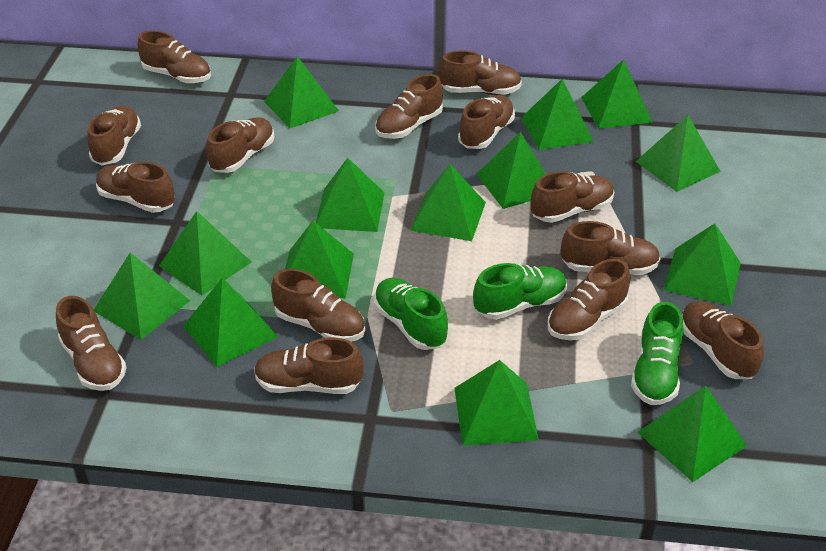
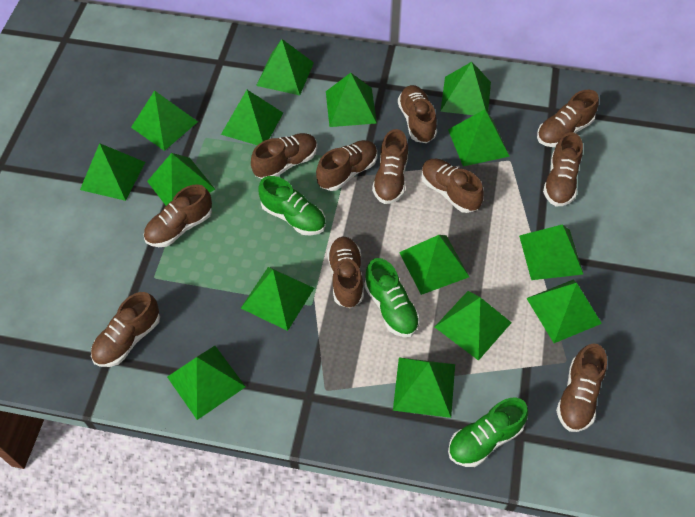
brown shoe: [56,296,127,391] [87,106,141,165] [96,162,175,213] [138,31,211,83] [206,117,274,173] [254,337,364,394] [271,269,365,342] [375,74,443,139] [439,50,522,95] [458,95,515,149] [531,171,614,223] [548,259,630,340] [561,221,661,275] [682,301,764,379] = 14 -> [91,292,160,367] [144,184,212,247] [251,133,317,179] [316,140,377,191] [327,237,364,308] [372,129,408,204] [398,85,437,143] [421,159,484,213] [537,90,599,147] [543,132,583,206] [556,344,607,432] = 11
green pyramid: [94,253,190,340] [159,211,251,296] [183,278,278,367] [264,56,339,128] [285,221,354,298] [316,158,385,232] [410,164,486,241] [454,360,539,445] [477,132,546,209] [521,79,594,150] [581,59,652,129] [636,115,720,192] [638,385,747,482] [664,223,741,306] = 14 -> [80,143,145,201] [131,90,198,151] [147,153,215,206] [167,346,246,420] [221,90,283,145] [241,267,314,331] [256,39,314,95] [326,73,377,127] [393,358,455,418] [399,235,469,295] [435,291,512,361] [440,62,491,115] [448,109,510,166] [519,224,583,280] [526,280,602,343] = 15

